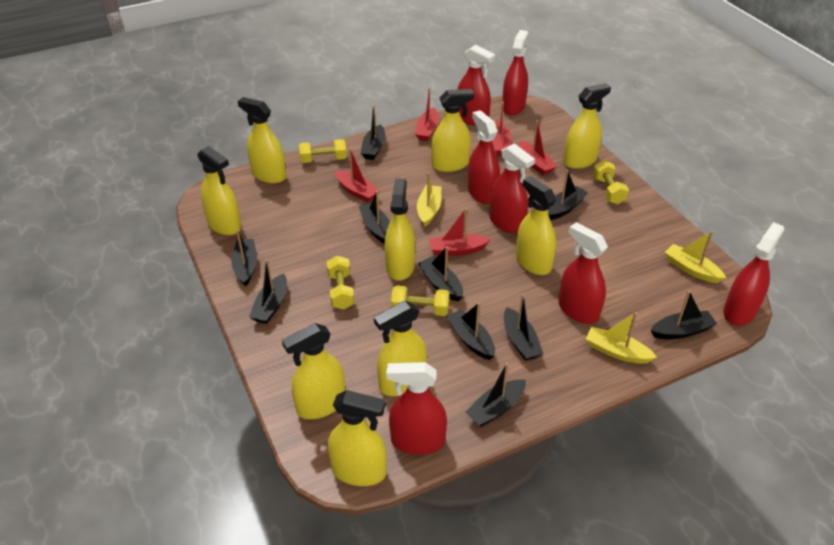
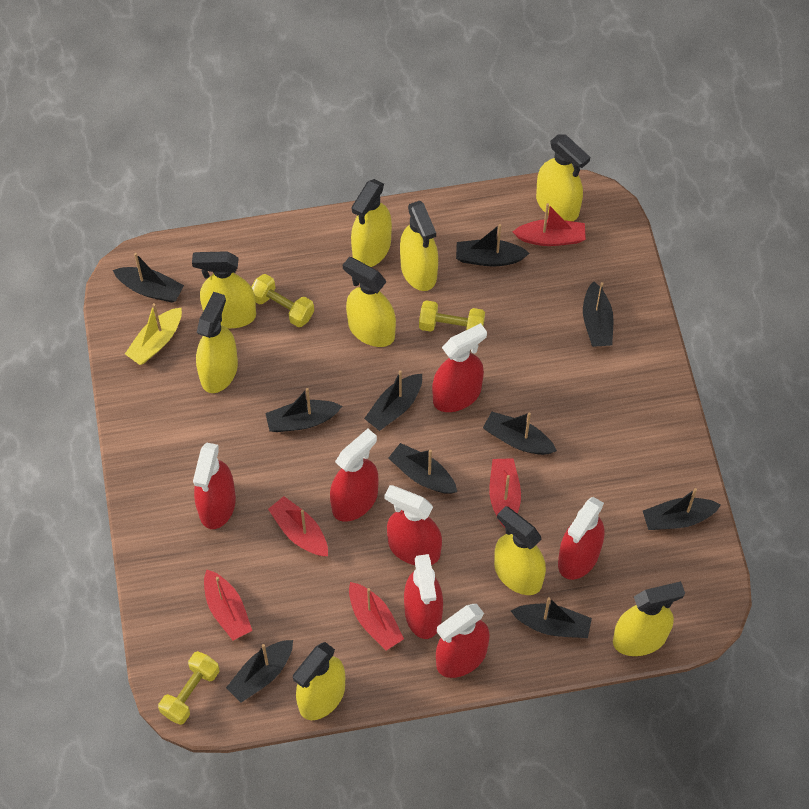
yellow boat: [417,173,441,227] [586,312,657,364] [665,231,726,283] = 3 -> [125,303,182,365] = 1
yellow dumbbell: [299,139,347,163] [327,256,354,310] [391,286,450,316] [593,160,629,205] = 4 -> [158,651,219,725] [252,274,314,327] [419,300,485,332] = 3

